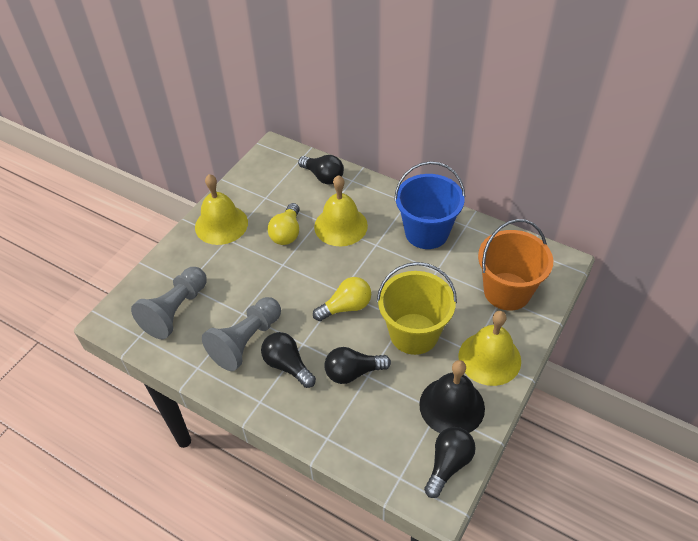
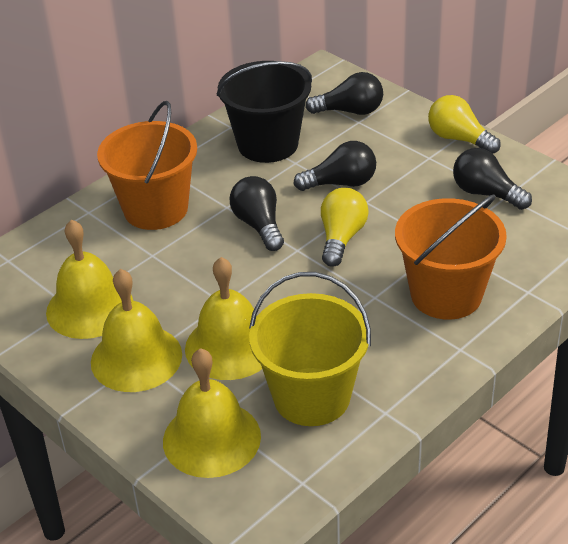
black bell: [419,360,485,433] = 1 -> none = 0
black bucket: none = 0 -> [217,61,312,163] = 1
blue bucket: [394,161,465,249] = 1 -> none = 0
grey pawn: [131,267,207,339] [202,297,281,371] = 2 -> none = 0
orange bucket: [478,219,553,310] = 1 -> [97,101,197,230] [395,195,507,320] = 2
yellow bell: [195,174,248,245] [314,175,368,246] [458,311,521,386] = 3 -> [46,219,133,339] [91,269,182,392] [163,348,261,478] [185,257,262,380] = 4

